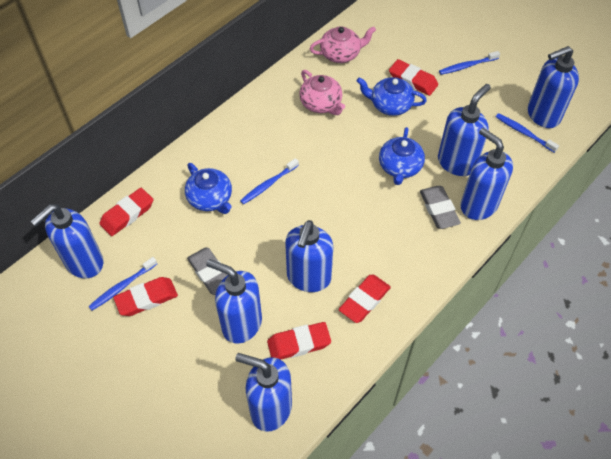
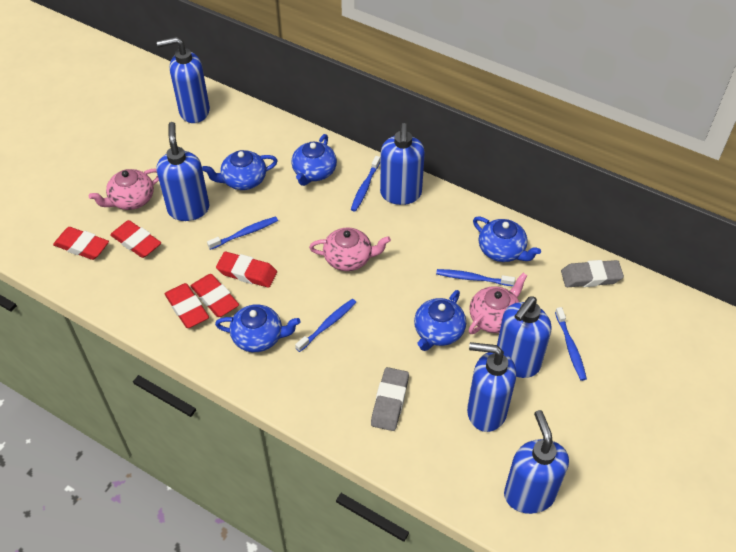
blue soap dispenser: [31,204,103,278] [206,259,262,344] [235,353,292,432] [285,220,333,292] [438,84,491,176] [461,128,513,220] [528,46,579,128] = 7 -> [156,122,210,221] [157,37,210,123] [380,123,425,205] [467,342,516,432] [497,296,551,378] [504,410,569,514] = 6
blue teapot: [185,163,232,214] [357,77,427,116] [379,127,425,185] = 3 -> [202,150,278,190] [215,304,301,352] [291,134,337,186] [414,290,466,351] [473,217,541,262] = 5
blue toothbrush: [88,257,157,311] [240,158,299,205] [439,51,500,75] [496,113,559,153] = 4 -> [207,217,278,250] [295,299,357,352] [351,156,380,212] [436,269,515,286] [555,307,587,381] = 5
pink teapot: [299,70,345,115] [310,26,376,63] = 2 -> [89,168,159,210] [309,228,391,271] [469,273,527,334] = 3

